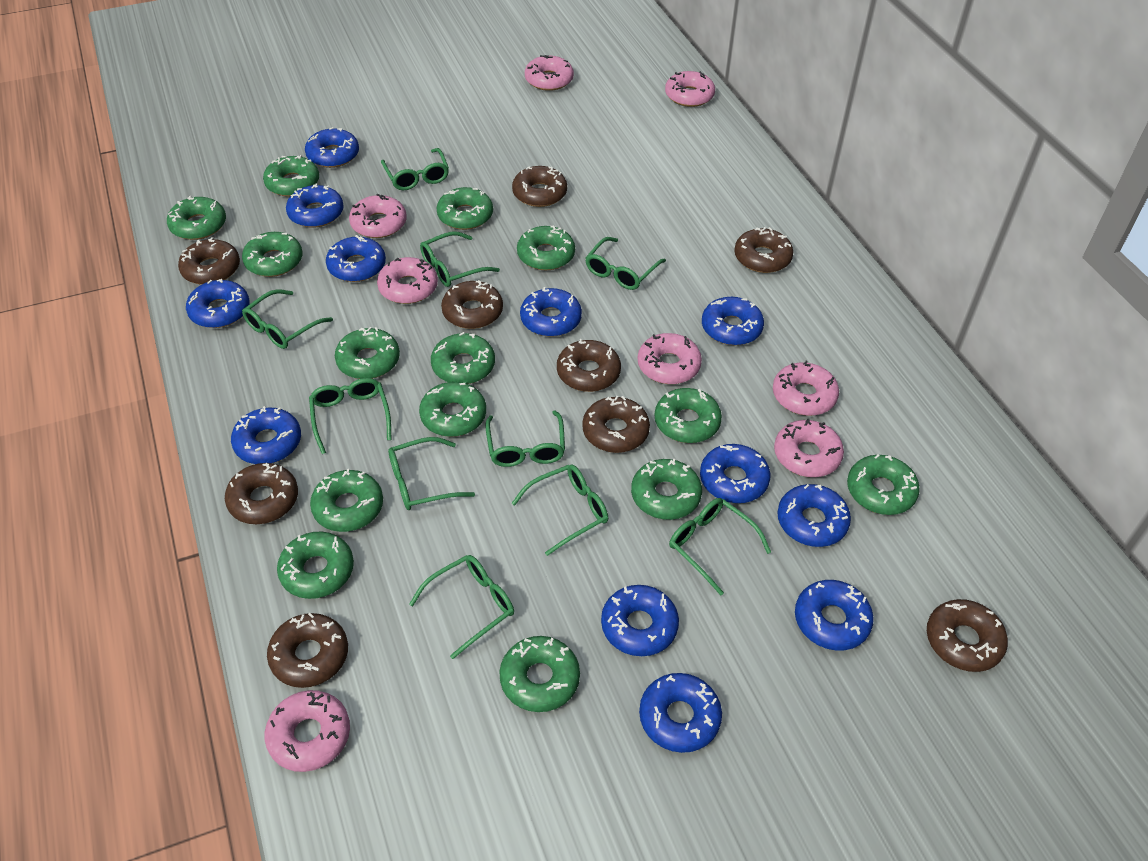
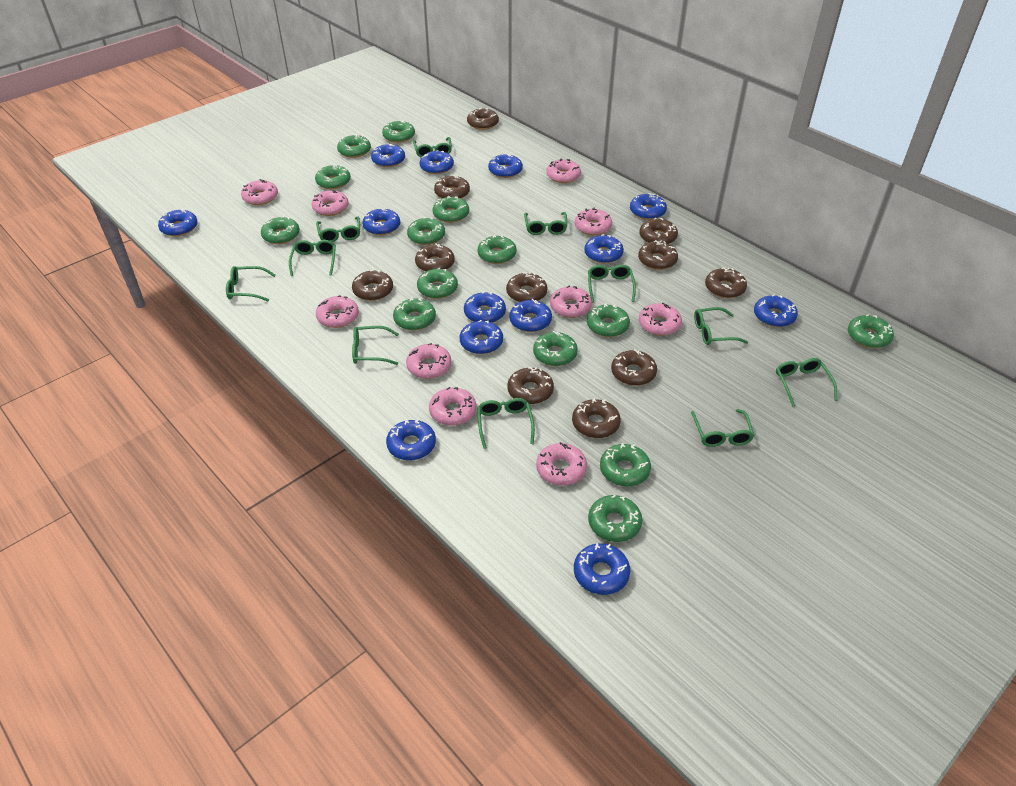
blue donut: [186,279,249,328] [231,406,301,464] [286,183,343,228] [305,127,359,168] [326,235,386,282] [520,287,582,337] [601,585,679,656] [639,673,722,753] [700,444,771,503] [702,297,764,345] [777,484,851,547] [795,580,874,650] = 12 -> [158,209,198,236] [363,208,400,235] [371,143,405,167] [386,419,436,461] [420,150,454,174] [460,320,503,354] [464,291,506,323] [488,153,523,178] [509,299,552,332] [574,543,630,595] [584,234,624,263] [630,193,667,220] [754,295,798,327] = 13
brown donut: [178,237,240,285] [225,463,298,524] [267,613,348,688] [441,280,503,329] [512,166,567,207] [557,339,621,392] [582,396,650,453] [734,227,793,273] [927,599,1008,672] = 9 -> [352,270,393,301] [415,243,455,272] [434,175,470,199] [467,108,499,130] [506,272,547,302] [508,367,554,404] [572,398,621,438] [611,349,657,386] [638,240,678,270] [639,218,678,244] [705,267,747,298] = 11
green glasses: [242,289,333,349] [309,378,392,454] [381,148,449,190] [388,437,475,510] [409,555,514,659] [420,232,500,287] [485,411,565,467] [512,464,608,556] [585,237,666,290] [669,498,771,595] = 10 -> [226,266,276,301] [289,240,336,276] [316,216,360,242] [352,326,399,365] [413,137,452,157] [477,398,535,449] [524,212,567,235] [588,265,636,303] [691,409,754,447] [694,307,748,345] [776,358,837,407] = 11
pink donut: [265,690,350,772] [349,194,407,238] [377,257,438,304] [525,55,574,91] [637,333,702,384] [665,71,715,107] [773,361,839,416] [774,419,844,477] = 8 -> [241,179,278,205] [312,189,349,216] [316,295,359,328] [406,343,451,379] [429,387,476,426] [536,442,587,486] [546,158,581,183] [550,286,592,318] [575,208,612,235] [639,303,682,336] = 10

